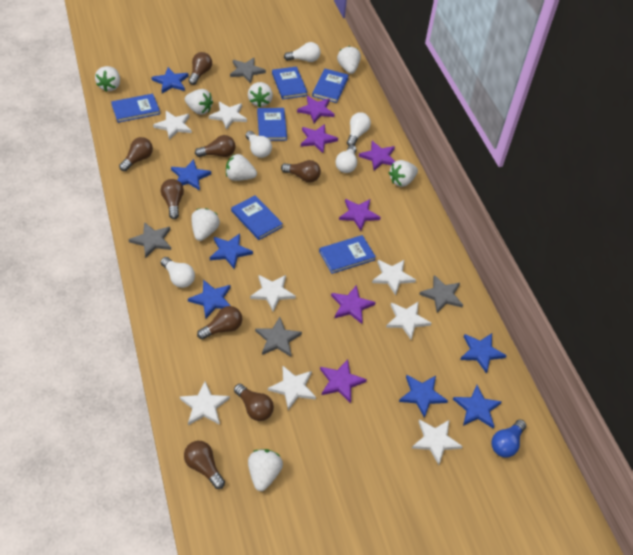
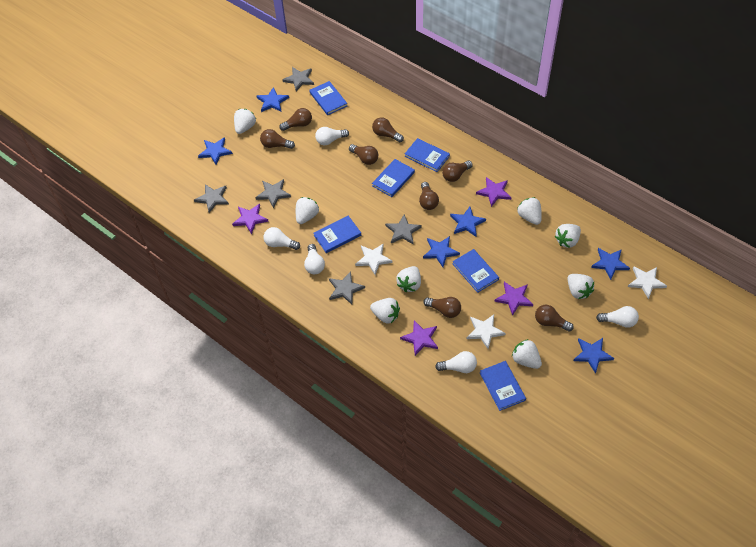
blue light bulb: [491,420,526,457] = 1 -> none = 0
blue star: [151,67,189,93] [171,159,211,191] [188,280,231,318] [210,234,253,269] [399,375,448,418] [453,385,502,428] [460,333,507,373] = 7 -> [198,137,233,165] [257,87,289,112] [423,236,460,267] [450,207,486,237] [573,338,614,374] [591,248,630,280] = 6
grey star: [129,222,171,258] [230,58,266,83] [255,317,302,357] [419,275,463,313] = 4 -> [194,184,229,213] [255,179,291,208] [282,67,314,91] [329,271,365,305] [385,214,422,245] = 5
purple star: [297,96,335,123] [301,124,338,153] [320,359,367,403] [331,285,376,324] [339,199,381,231] [359,141,395,171] = 6 -> [232,204,269,234] [400,320,438,356] [476,177,512,207] [494,282,533,316] = 4
white star: [153,111,192,140] [180,381,230,425] [209,102,247,130] [250,275,296,312] [268,366,316,410] [372,260,416,295] [386,302,431,339] [412,419,463,465] = 8 -> [355,243,393,275] [466,315,506,349] [628,266,667,299] = 3

